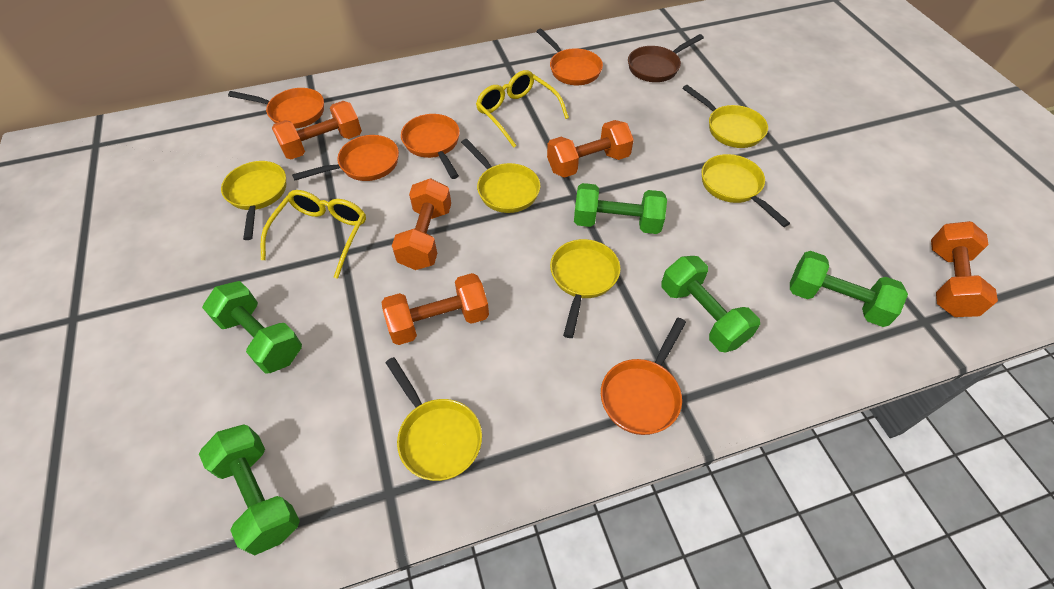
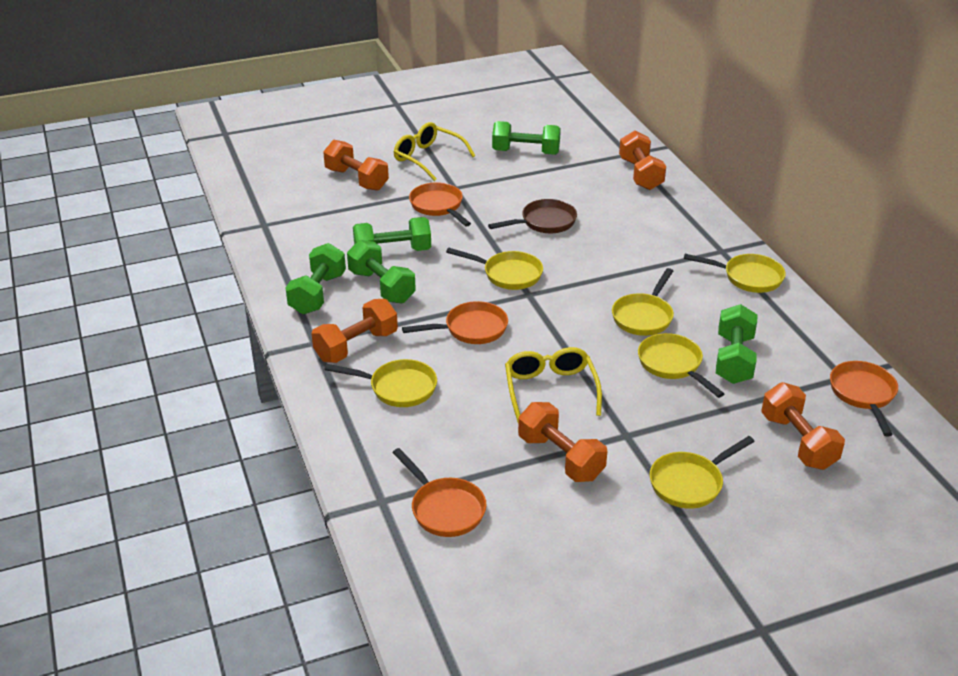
orange pan: [228,88,324,129] [292,135,399,181] [401,114,460,179] [536,29,603,85] [601,318,686,435] = 5 -> [392,448,487,537] [402,301,508,344] [409,182,471,227] [830,361,898,436] = 4

